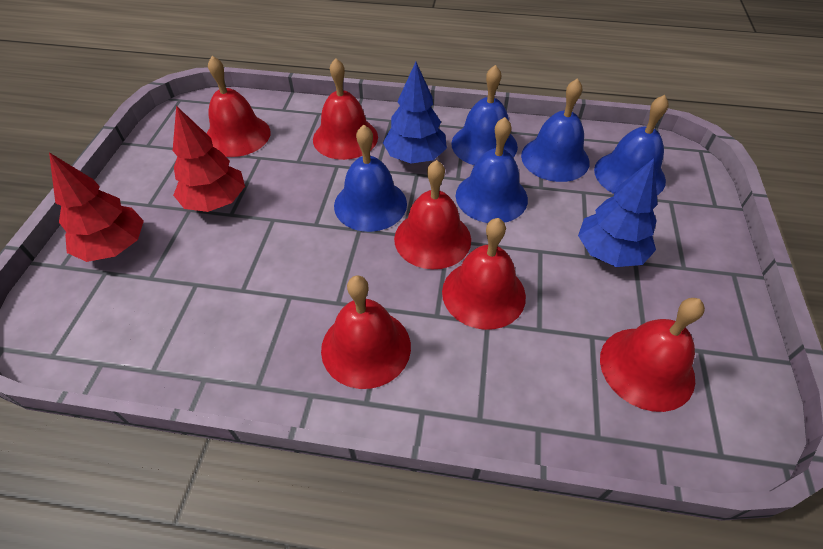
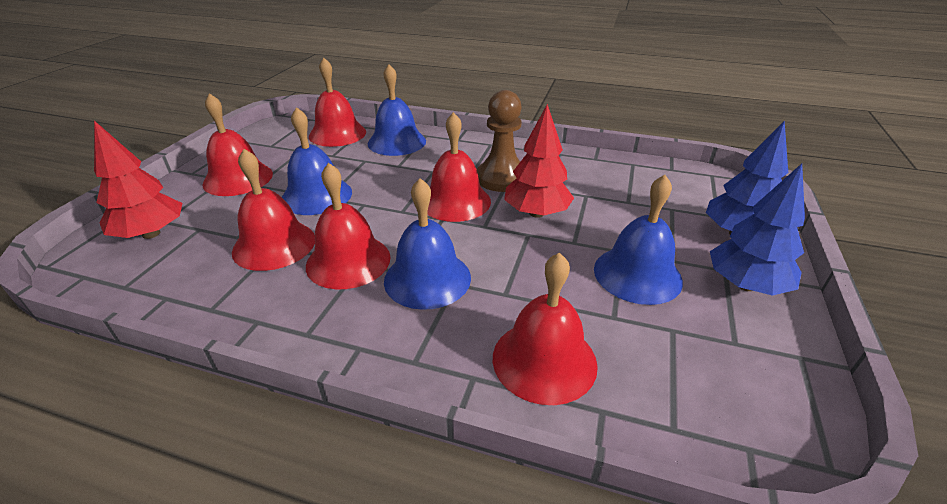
blue bell: [334,125,407,232] [451,65,518,165] [456,117,528,223] [521,78,590,182] [594,95,669,195] = 5 -> [282,107,352,215] [368,64,426,156] [384,178,471,310] [594,175,683,305] = 4
brown pawn: none = 0 -> [477,90,522,192] = 1

